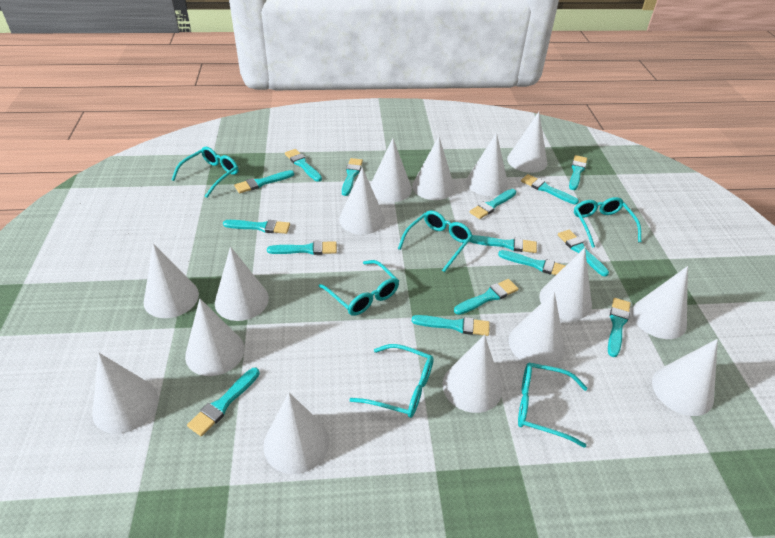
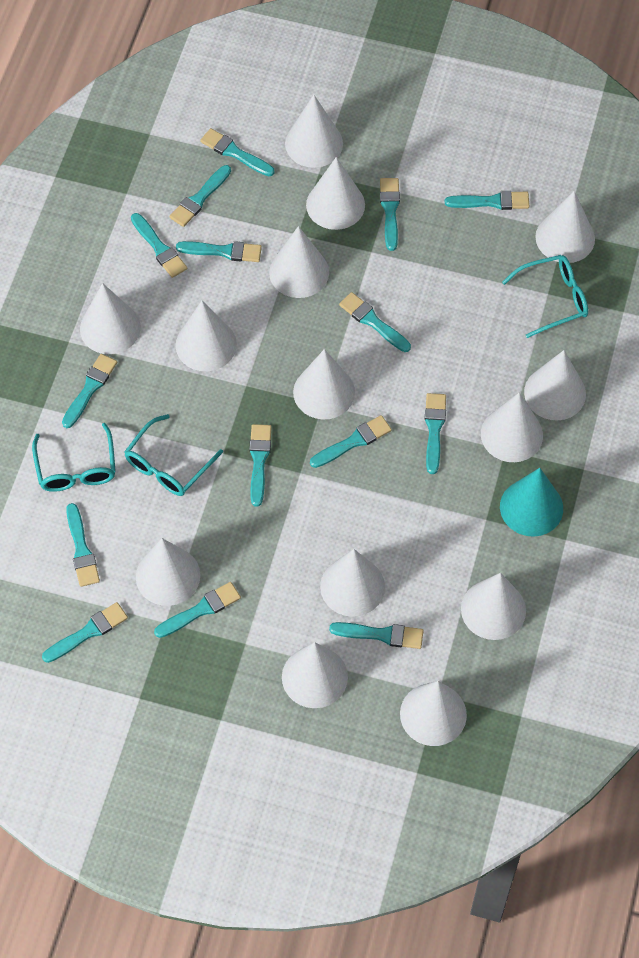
turquoise cone: none = 0 -> [500,468,563,537] = 1
turquoise glasses: [171,147,238,198] [319,260,399,316] [349,344,434,418] [398,211,473,272] [518,363,587,448] [574,197,641,248] = 6 -> [32,423,116,492] [124,414,223,496] [502,255,588,338] = 3
white cone: [92,353,158,434] [144,244,199,318] [185,299,244,376] [215,246,269,321] [264,393,329,474] [339,167,385,235] [370,138,412,202] [412,137,455,200] [442,335,502,413] [466,133,508,196] [507,112,547,173] [509,292,565,366] [539,248,592,320] [632,266,688,339] [652,339,718,416] = 15 -> [80,283,141,354] [136,538,200,606] [176,301,237,371] [269,226,329,298] [282,642,348,708] [285,95,343,168] [293,349,355,420] [306,157,365,230] [320,549,385,617] [400,681,467,746] [461,573,526,640] [481,393,543,462] [524,350,586,421] [535,191,595,263] = 14

